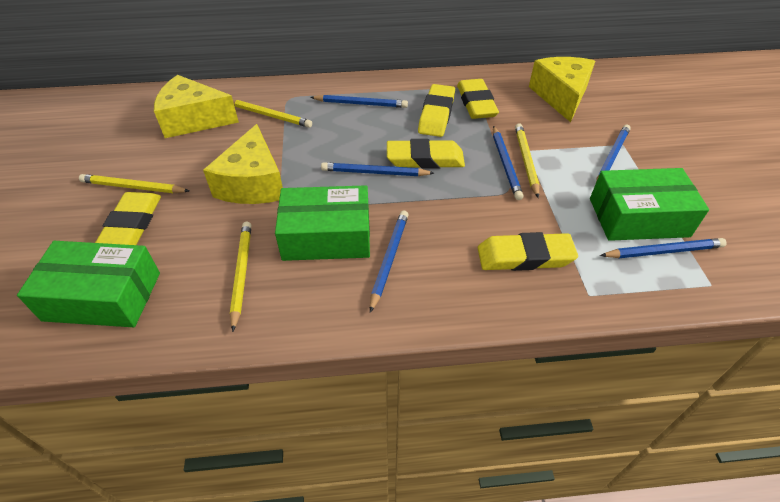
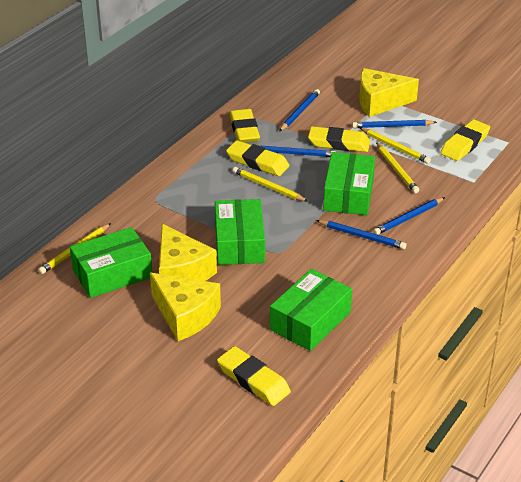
blue pencil: [310,95,408,108] [321,162,434,176] [370,210,408,313] [493,126,524,200] [596,125,631,182] [600,238,727,258] = 6 -> [260,145,336,157] [279,89,320,132] [316,220,406,249] [352,120,437,128] [373,197,445,235] = 5
green box: [17,241,160,327] [275,185,370,261] [590,168,709,241] = 3 -> [70,227,152,298] [215,199,265,265] [270,269,352,351] [323,152,375,215] = 4

